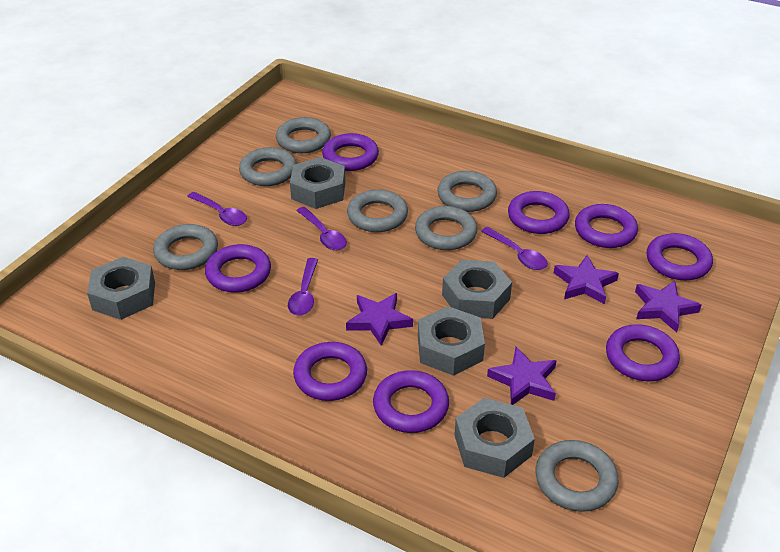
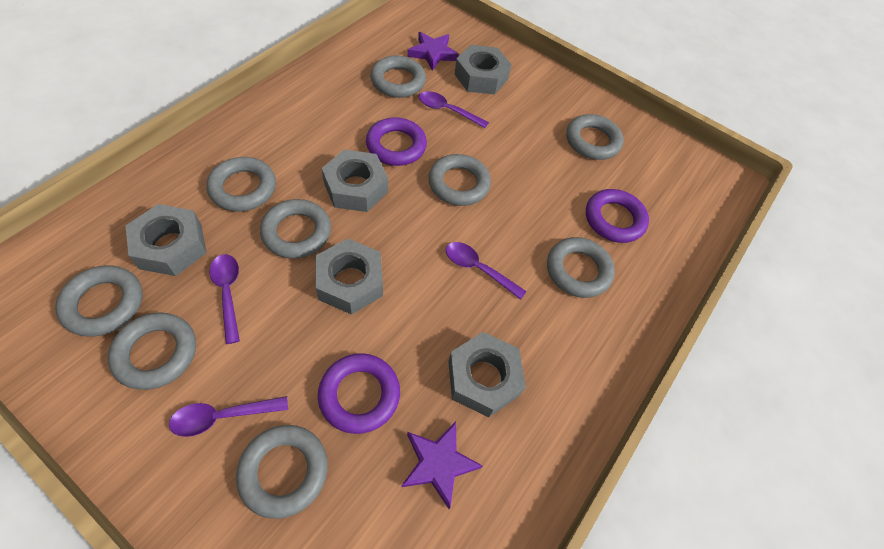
grey ring: [153,224,218,270] [239,147,297,186] [276,117,331,153] [347,189,408,232] [415,206,477,250] [437,171,497,212] [536,440,619,512] = 7 -> [55,266,143,336] [108,312,196,390] [207,157,276,212] [236,425,328,519] [260,199,331,259] [370,56,426,98] [428,154,491,206] [547,237,615,298] [566,114,624,160] = 9
purple ring: [205,244,271,293] [293,342,367,401] [322,133,379,171] [373,370,449,433] [508,191,570,234] [575,204,638,248] [606,324,680,381] [647,233,713,280] = 8 -> [318,353,400,434] [366,117,427,166] [586,189,649,243] = 3
purple star: [346,293,413,346] [487,347,557,405] [554,255,619,304] [635,281,701,332] = 4 -> [401,422,483,509] [408,32,459,71] = 2

